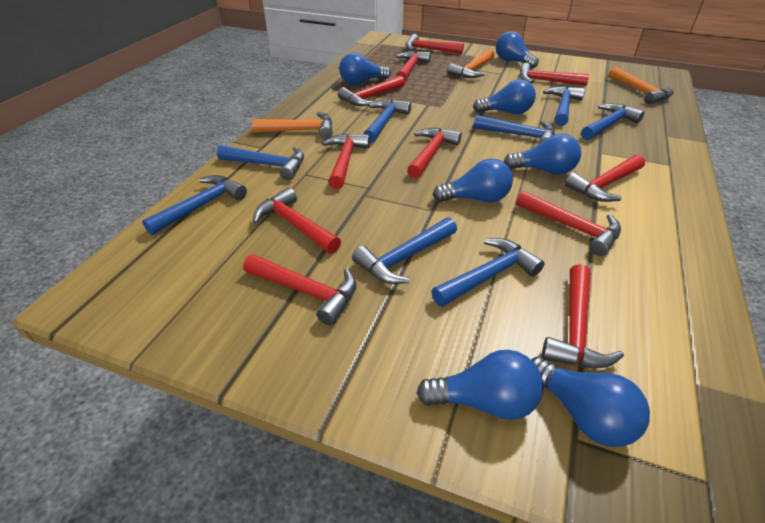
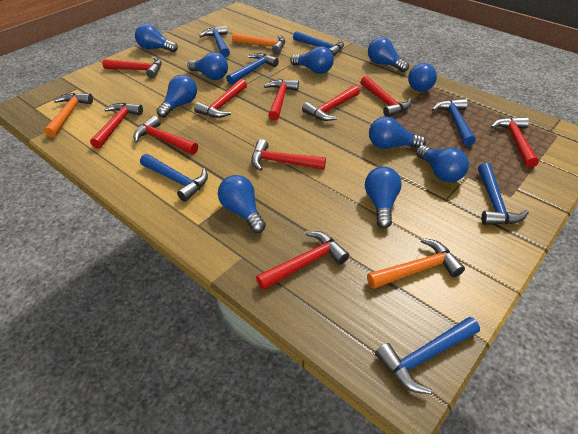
blue hammer: [142,175,247,235] [217,145,304,180] [352,217,457,284] [364,99,411,143] [431,238,545,307] [473,115,555,144] [543,86,585,126] [581,103,644,140] = 8 -> [140,154,208,202] [199,25,230,57] [226,53,279,85] [293,31,344,57] [375,316,480,394] [432,99,476,146] [478,163,529,225] = 7
blue light bulb: [339,53,391,85] [417,350,543,420] [433,159,513,202] [473,79,536,114] [496,31,539,68] [504,134,581,175] [531,357,650,447] = 7 -> [135,24,178,52] [156,75,197,118] [187,52,228,80] [218,175,266,233] [290,46,334,74] [365,166,402,228] [368,37,409,72] [369,116,426,149] [408,63,437,92] [416,145,469,182] = 10
red hammer: [243,254,356,325] [253,187,341,254] [322,134,370,189] [338,75,405,106] [396,51,431,81] [405,34,464,54] [407,128,462,178] [516,190,621,256] [519,63,589,86] [542,264,624,368] [565,154,645,202] = 11 -> [90,103,143,149] [102,57,162,78] [133,116,198,154] [194,79,247,118] [251,139,326,171] [256,231,349,290] [264,79,299,121] [302,85,360,121] [360,76,411,117] [491,117,539,168] = 10

